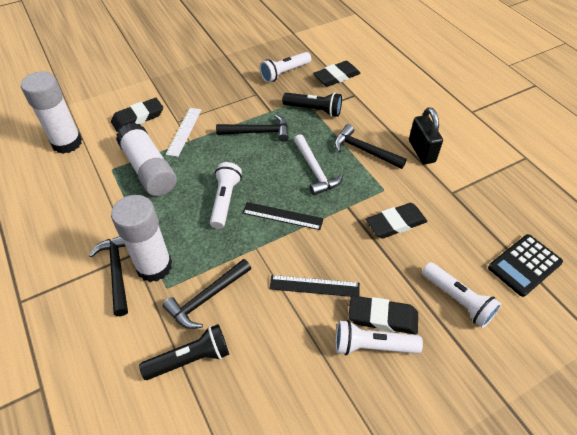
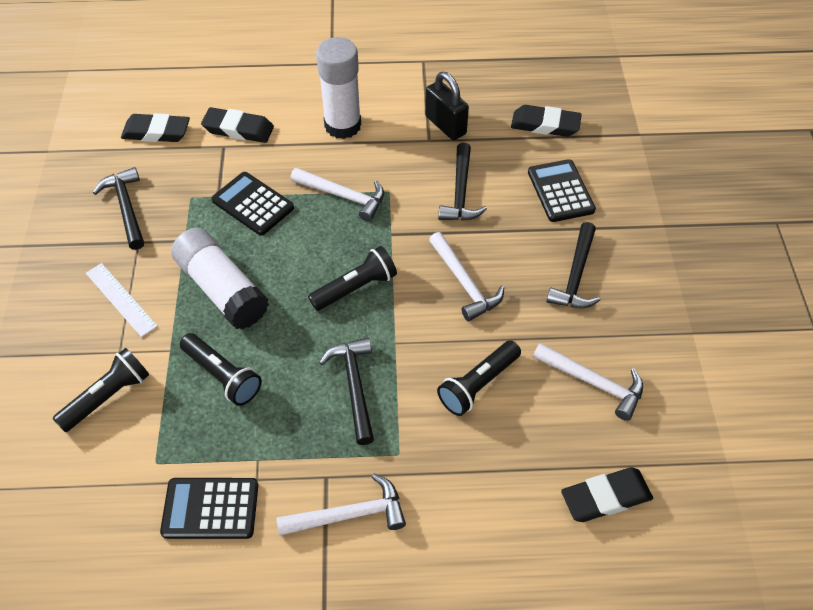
black calculator: [488,234,563,297] = 1 -> [160,478,258,539] [212,172,294,236] [528,159,596,222] = 3
black flashlight: [139,324,229,380] [282,92,342,117] = 2 -> [53,348,150,432] [180,333,262,406] [308,246,397,311] [437,340,521,416] = 4
black ruler: [242,202,324,230] [269,275,360,297] = 2 -> none = 0
white flashlight: [210,162,242,229] [260,52,311,83] [335,320,423,355] [422,262,502,328] = 4 -> none = 0
white glue stick: [21,71,82,154] [111,195,172,282] [116,123,177,196] = 3 -> [171,228,269,329] [316,37,361,139] = 2
white hammer: [294,134,343,196] = 1 -> [276,474,406,536] [291,168,384,222] [429,232,504,321] [533,343,643,421] = 4

